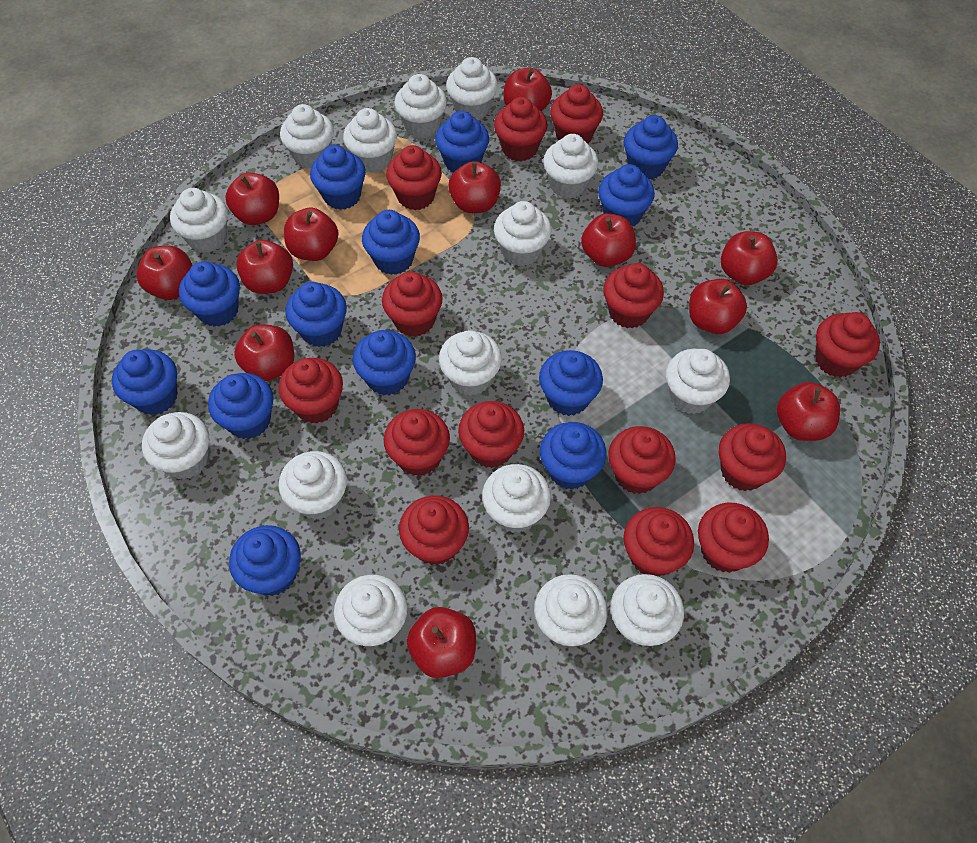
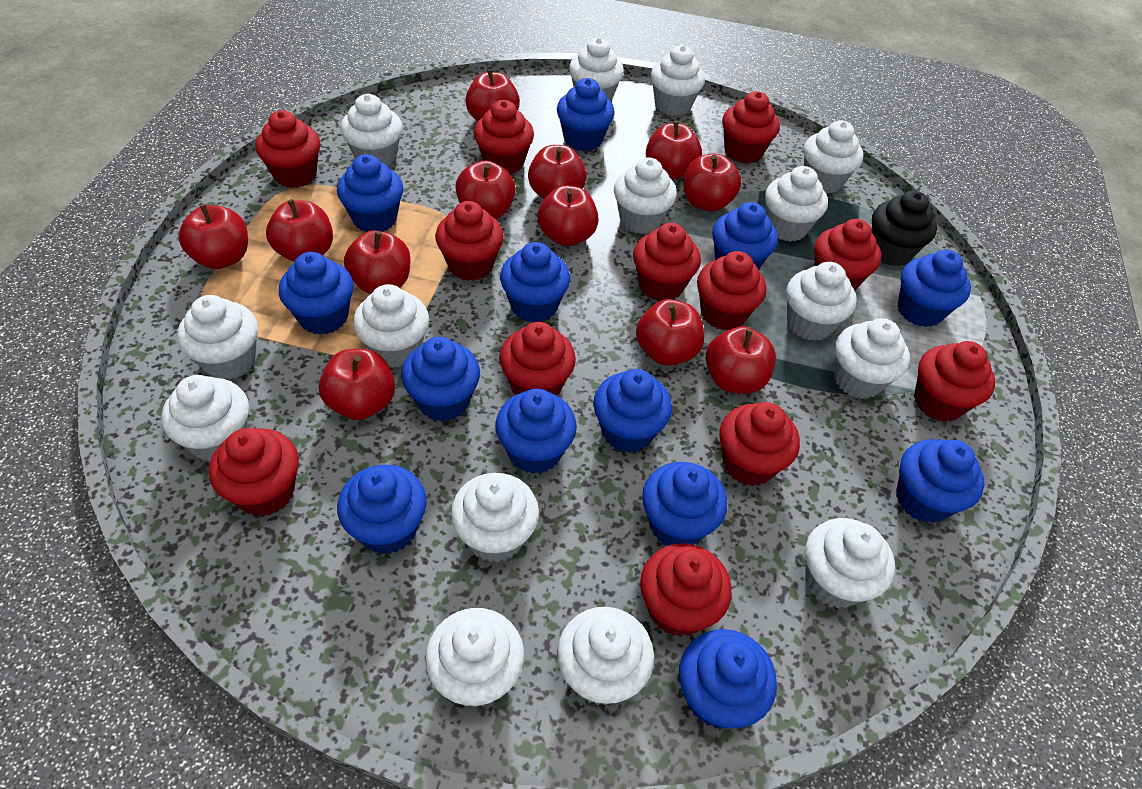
black cupcake: none = 0 -> [872,191,937,266] = 1
red cupcake: [278,358,343,424] [382,271,443,337] [384,409,450,476] [386,145,442,210] [399,495,469,565] [458,401,524,468] [494,97,547,161] [550,84,603,143] [603,263,664,328] [608,426,676,494] [623,507,694,577] [698,503,769,573] [719,423,786,491] [815,312,880,378] = 14 -> [209,428,299,517] [255,110,320,188] [435,201,504,281] [474,100,534,175] [499,322,576,396] [633,223,701,301] [640,543,732,637] [697,251,766,330] [720,402,800,486] [722,91,780,164] [814,219,881,291] [914,341,995,422] = 12

